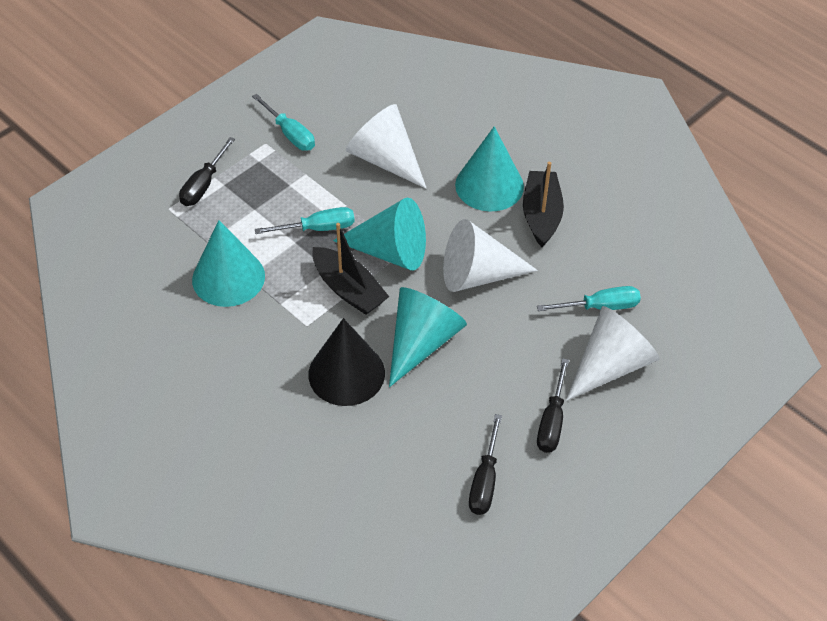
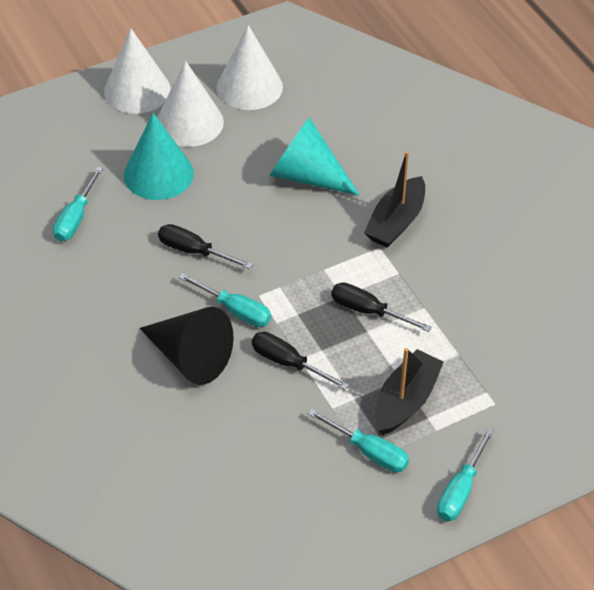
turquoise cone: [192,220,265,307] [333,198,426,271] [389,287,467,387] [455,126,524,212] = 4 -> [124,113,194,200] [270,117,360,196] = 2
turquoise screwdriver: [252,94,315,151] [255,207,355,234] [537,286,641,311] = 3 -> [53,167,103,242] [178,273,271,327] [308,409,409,472] [437,428,494,521] = 4

